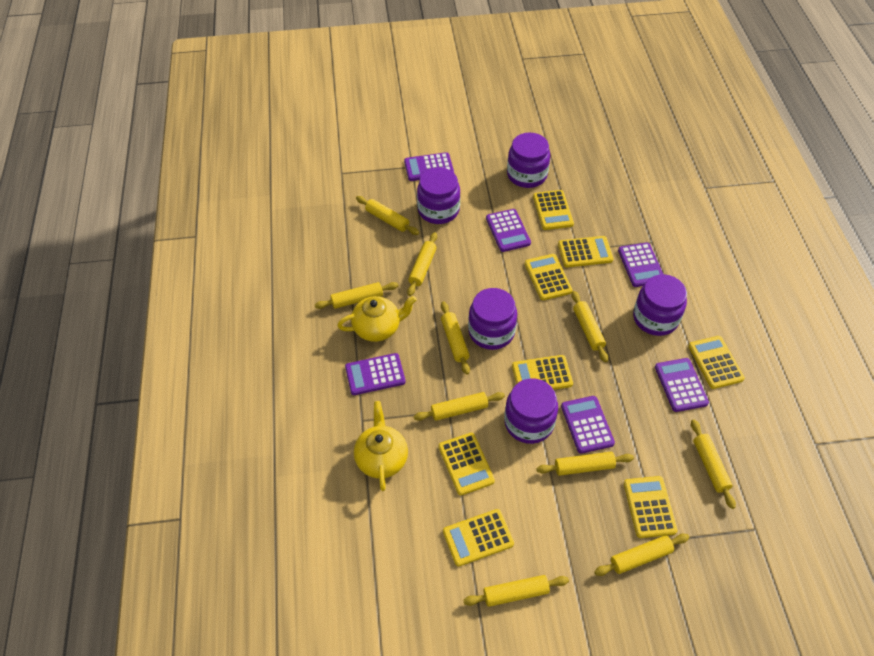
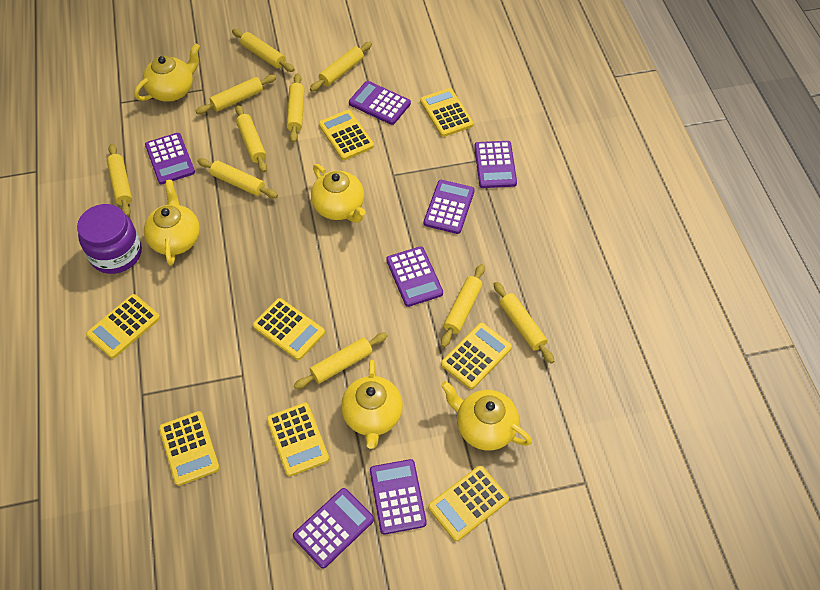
purple calculator: [345,353,406,395] [404,152,454,181] [486,209,531,252] [561,396,615,454] [618,243,663,287] [655,358,709,412] = 6 -> [145,133,195,185] [293,488,374,568] [349,81,411,125] [370,459,427,535] [386,246,443,307] [424,180,475,234] [474,141,517,188] = 7
purple jar: [417,167,460,224] [468,288,517,350] [504,378,558,444] [507,132,550,188] [633,274,687,336] = 5 -> [77,204,142,274] = 1
yellow teapot: [337,296,417,342] [354,401,408,491] = 2 -> [134,43,200,102] [144,180,200,266] [311,164,365,223] [341,360,403,449] [441,381,532,451] = 5

